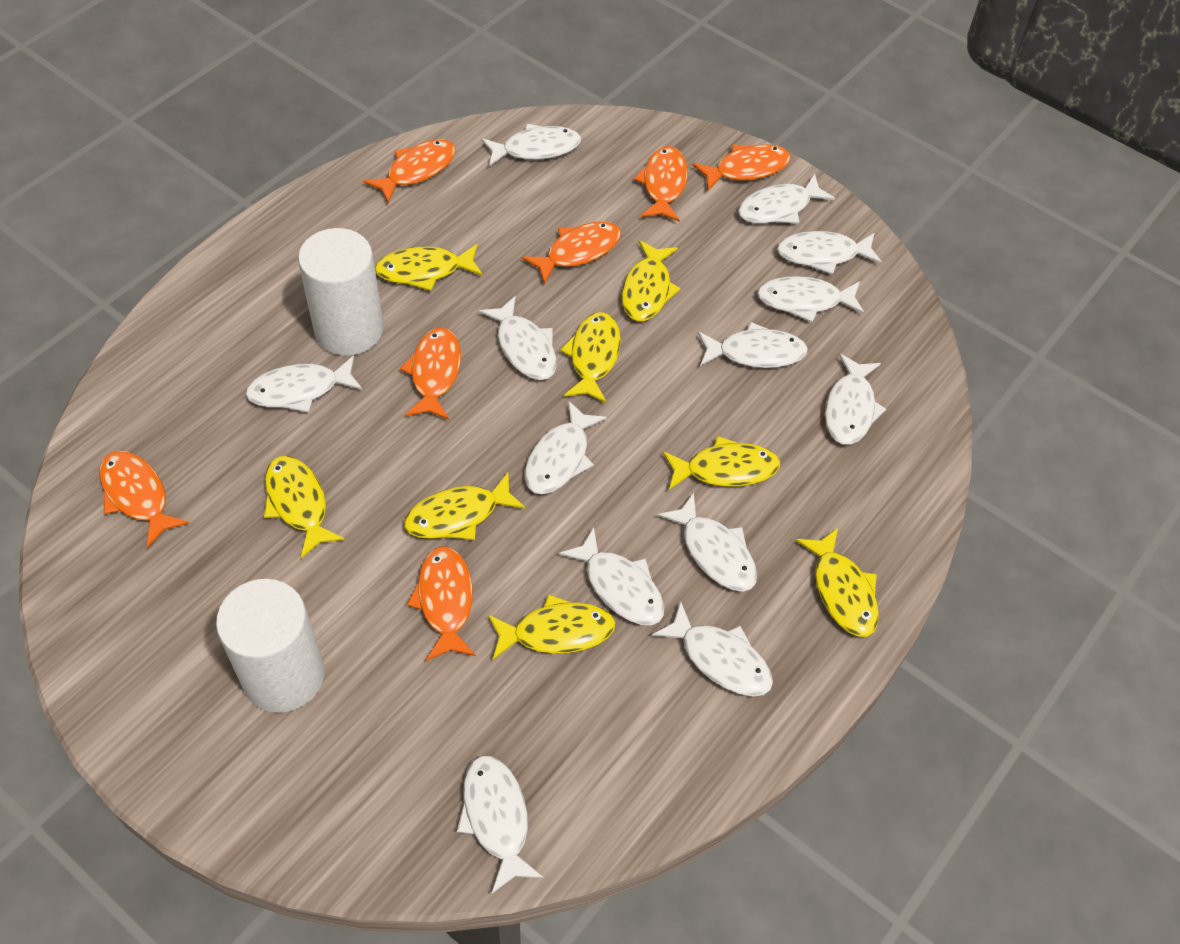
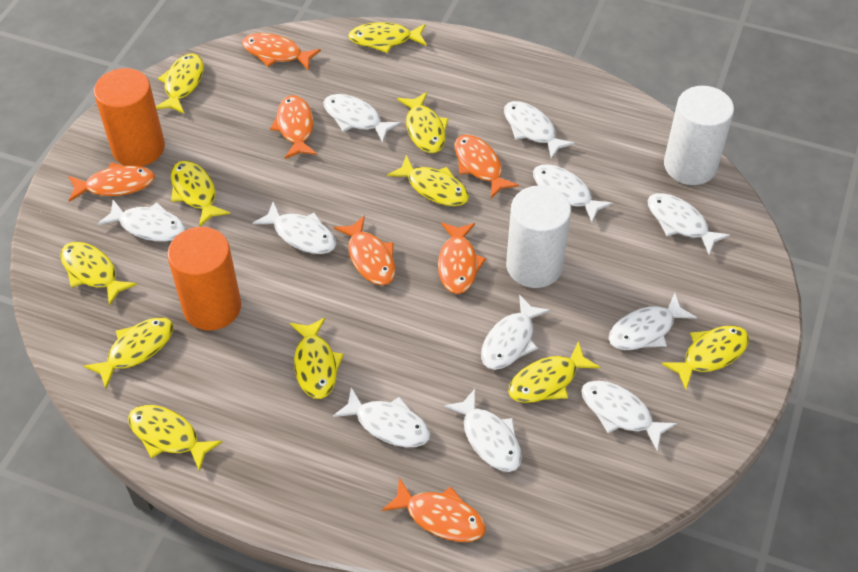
orange cylinder: none = 0 -> [94,68,165,166] [167,227,241,330] = 2
white fish: [246,355,363,413] [457,755,544,894] [479,296,557,380] [482,124,581,167] [525,401,607,494] [559,527,664,625] [652,601,773,696] [657,492,757,592] [698,322,808,368] [738,174,835,224] [757,276,864,322] [777,231,882,275] [825,353,886,445] = 13 -> [97,200,186,242] [253,202,336,254] [323,94,401,143] [333,387,430,447] [444,389,522,472] [481,294,551,370] [504,101,575,159] [533,164,613,223] [581,380,677,451] [609,293,697,350] [648,193,730,255] = 11
yellow fish: [264,456,345,559] [375,244,483,291] [404,473,526,540] [488,594,616,659] [560,312,621,403] [622,240,681,321] [663,436,780,490] [795,528,879,637] = 8 -> [60,242,137,306] [84,317,174,388] [128,405,222,472] [156,53,204,114] [171,161,230,227] [290,317,344,399] [348,22,427,53] [387,155,469,206] [397,92,449,153] [508,341,600,403] [662,325,749,389] = 11

